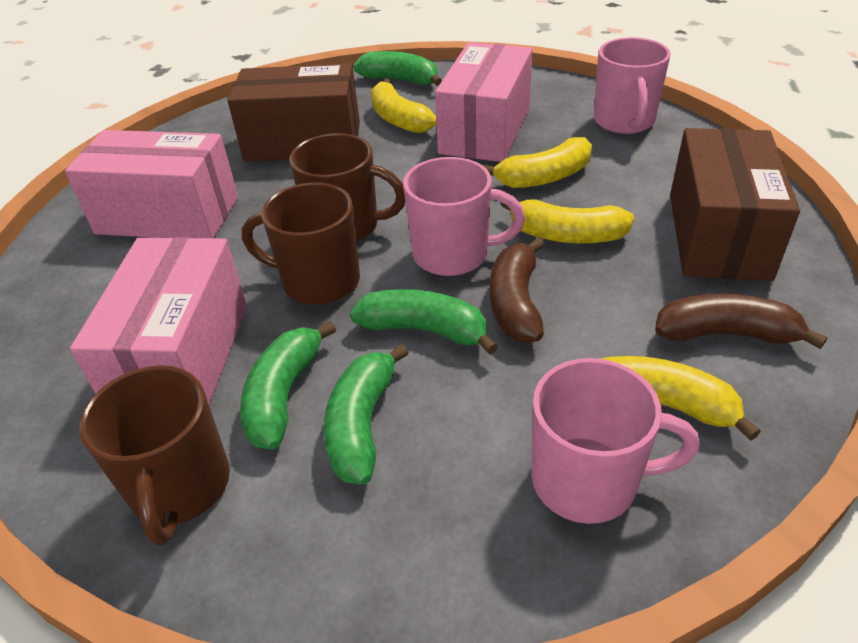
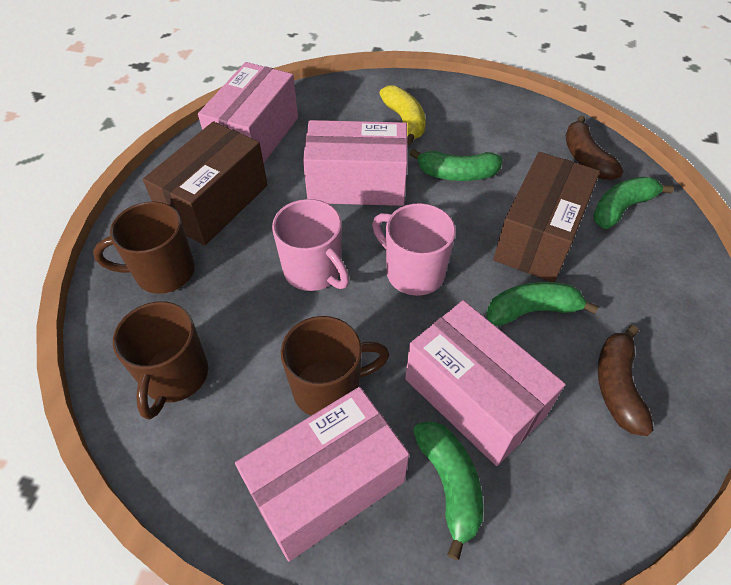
pink box: [65,130,238,238] [70,237,247,404] [435,42,533,162] = 3 -> [198,62,298,163] [235,387,409,561] [303,120,408,206] [405,300,565,466] = 4
pink mug: [403,157,525,276] [531,358,699,524] [594,37,671,134] = 3 -> [272,199,350,291] [372,203,456,296] = 2
yellow banana: [371,79,436,133] [483,137,592,188] [500,199,634,244] [599,356,761,441] = 4 -> [379,85,425,145] = 1

